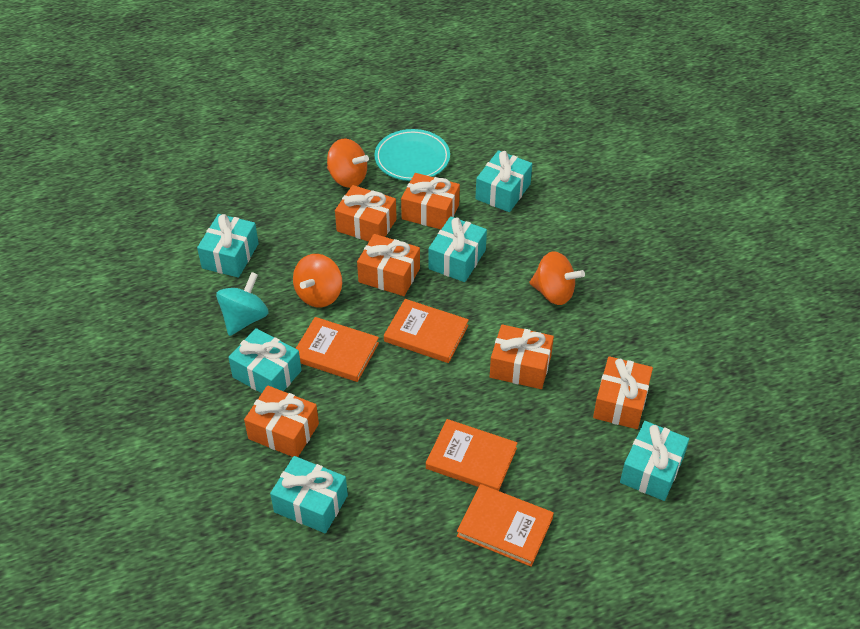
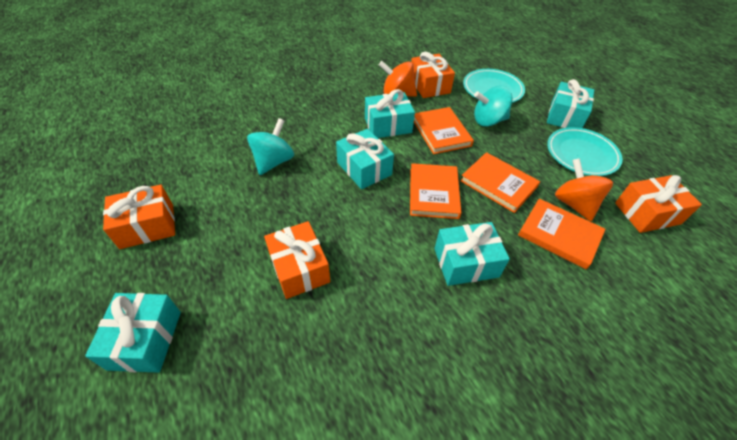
orange gift: [244,385,319,457] [335,185,397,242] [357,234,420,296] [401,173,460,229] [490,324,554,389] [593,356,653,429] = 6 -> [103,185,175,249] [264,221,330,299] [411,52,455,98] [615,175,702,233] = 4
orange spinning top: [293,254,342,307] [327,138,369,188] [529,251,585,305] = 3 -> [379,61,417,97] [555,158,613,221] = 2
turquoise gift: [197,214,259,278] [228,328,302,393] [270,456,348,533] [428,216,487,282] [476,150,532,212] [620,421,689,501] = 6 -> [85,293,181,373] [336,129,394,189] [365,89,415,138] [434,222,510,286] [547,79,594,128] = 5
turquoise plate: [374,129,450,181] = 1 -> [463,69,525,103] [547,127,623,176] = 2
turquoise spinning top: [216,272,269,336] = 1 -> [247,118,294,175] [474,86,513,126] = 2

